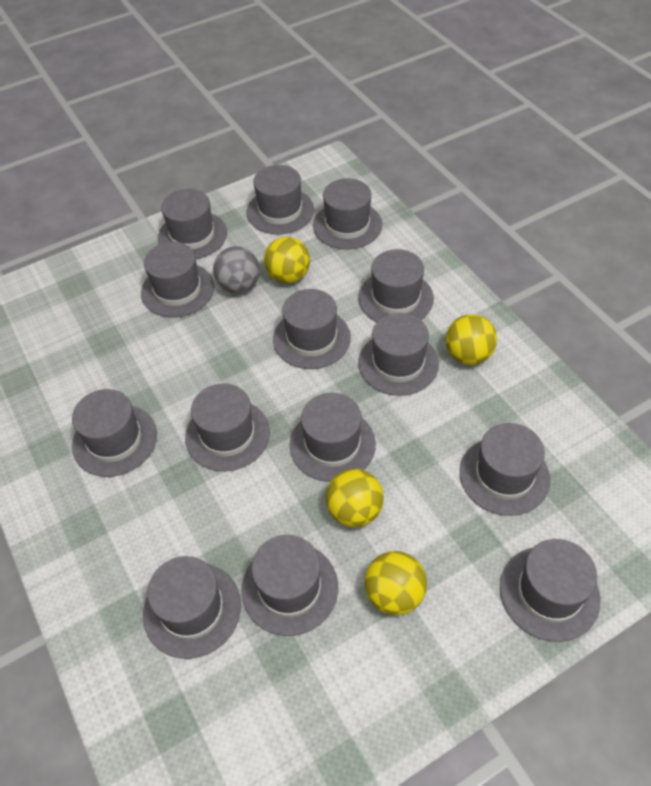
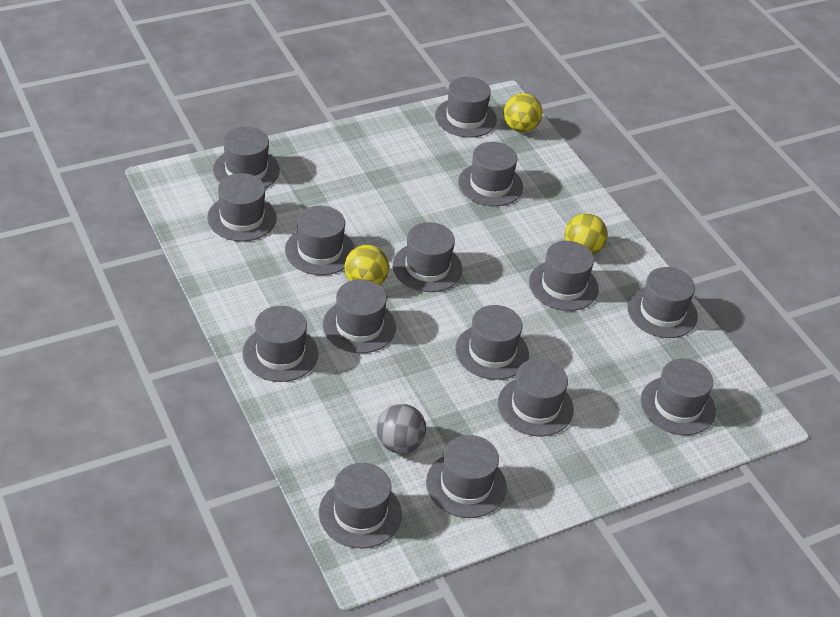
grey hat: [72,389,157,477] [141,242,214,317] [143,556,241,659] [158,189,227,259] [185,383,270,471] [241,535,338,636] [246,165,314,234] [273,289,351,369] [290,393,376,482] [313,178,382,249] [358,249,434,322] [358,313,439,396] [460,423,550,516] [500,539,601,642] = 14 -> [207,173,277,241] [213,127,280,188] [242,306,318,382] [285,206,354,275] [319,463,402,548] [323,279,396,353] [393,222,462,292] [426,435,507,518] [435,77,497,138] [455,305,529,380] [458,142,523,206] [498,359,574,436] [529,241,599,311] [627,267,698,338] [641,358,716,435] = 15
yellow ball: [264,237,310,284] [326,469,384,527] [364,551,427,615] [445,314,497,365] = 4 -> [344,245,389,285] [504,93,542,133] [565,213,608,255] = 3

